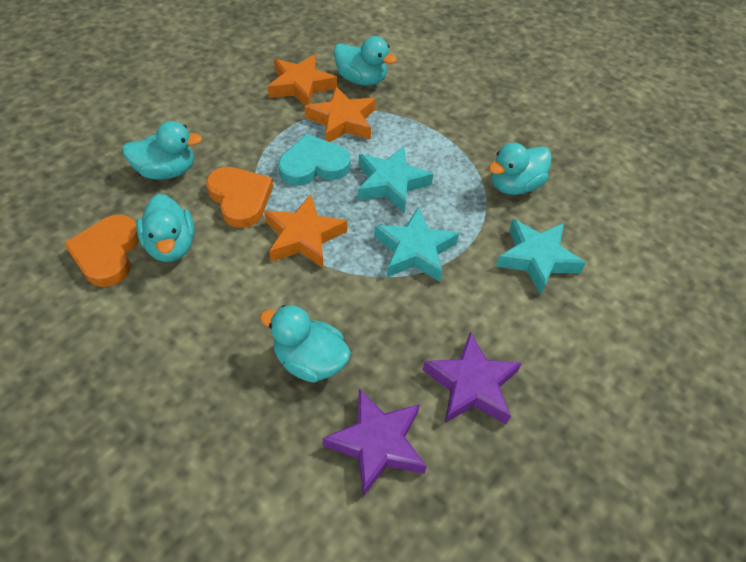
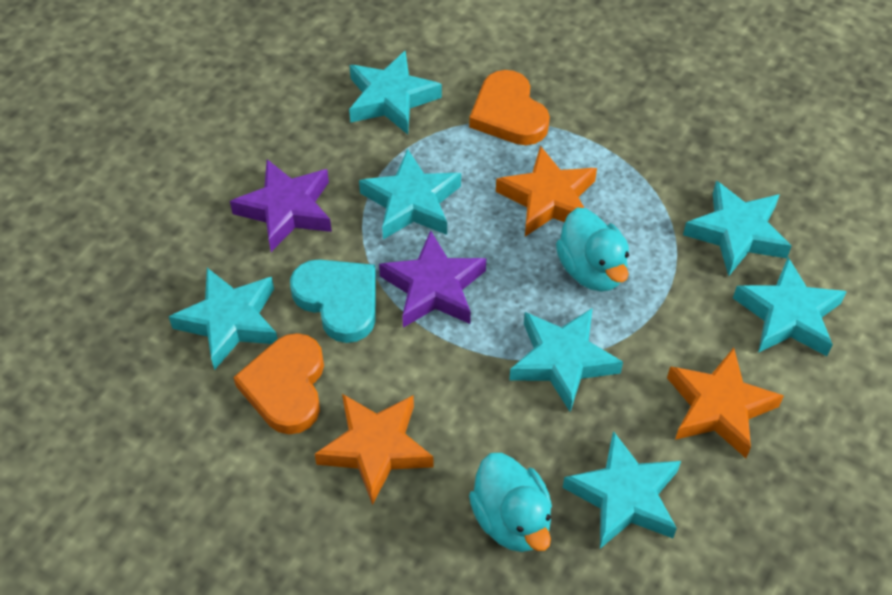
turquoise duck: [122,121,202,179] [136,194,195,262] [260,305,351,383] [334,36,397,86] [489,143,552,195] = 5 -> [469,453,552,552] [556,208,629,292] = 2
turquoise star: [358,146,433,213] [374,207,459,282] [496,219,586,295] = 3 -> [169,268,277,370] [349,51,442,134] [359,149,461,239] [509,308,623,412] [563,431,681,549] [683,181,792,276] [733,257,847,356] = 7

